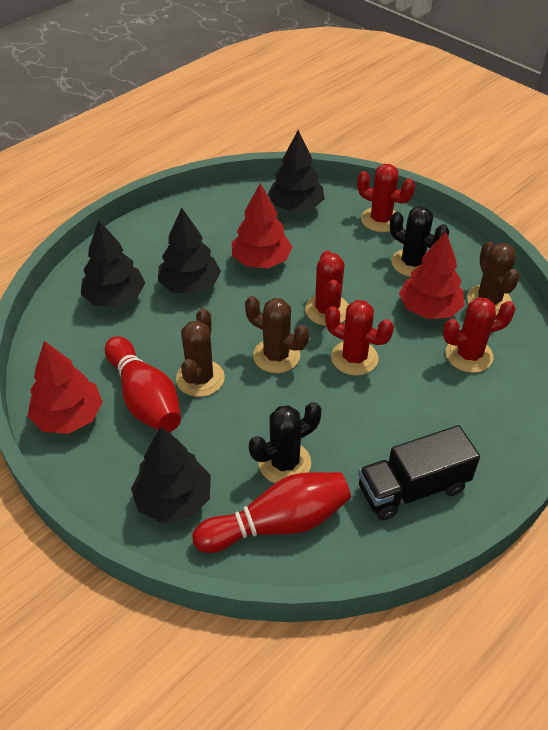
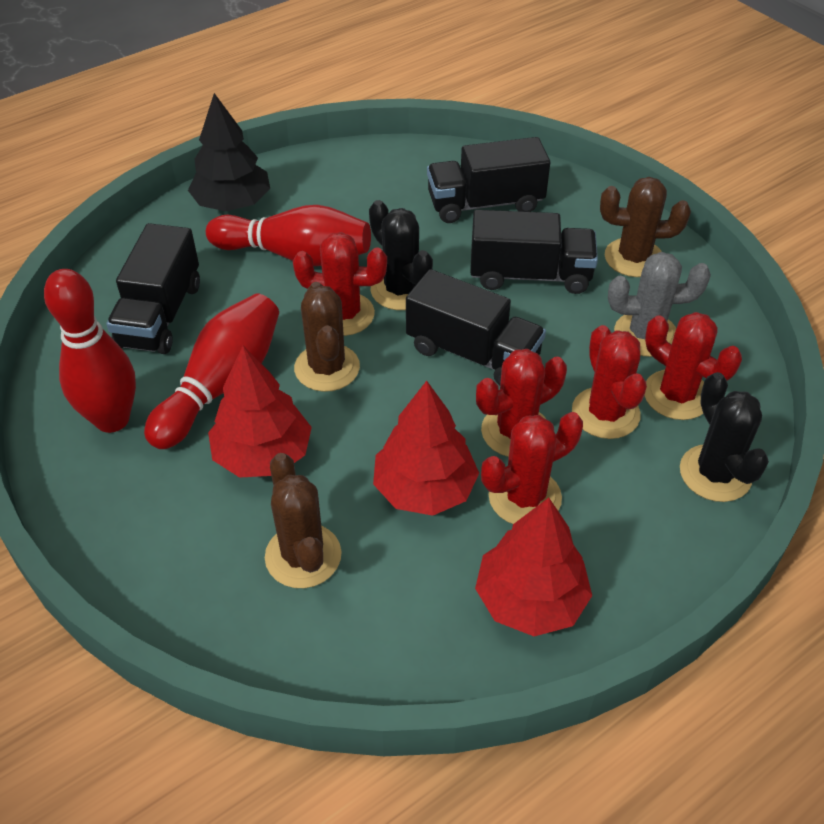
black tree: [81,220,145,307] [131,427,211,523] [158,208,221,294] [267,130,325,212] = 4 -> [188,93,270,211] = 1
black truck: [358,425,480,520] = 1 -> [106,223,200,354] [406,269,546,385] [427,137,550,223] [470,210,598,294] = 4
grey cactus: none = 0 -> [608,252,711,357] = 1
red bowling pin: [105,336,181,433] [192,472,351,553] = 2 -> [44,269,136,433] [144,293,279,449] [206,205,371,266] = 3
red cactus: [305,251,349,326] [325,300,394,376] [357,164,415,232] [443,297,516,373] = 4 -> [293,232,387,336] [476,349,567,457] [481,412,583,524] [572,325,647,439] [645,312,742,420] = 5

